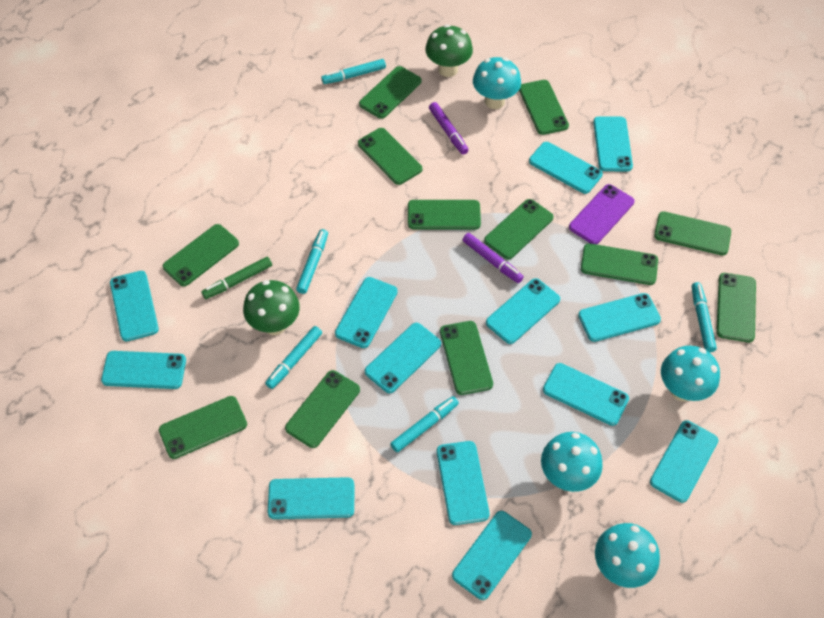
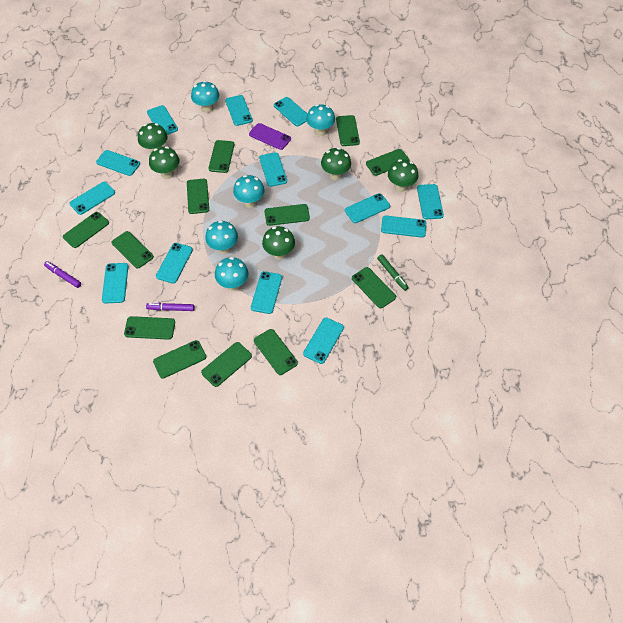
green mushroom: [243,280,300,336] [425,24,473,77] = 2 -> [138,123,168,153] [149,146,180,179] [262,226,295,260] [321,147,351,180] [388,159,418,192] = 5
turquoise marker: [265,326,322,389] [296,229,328,294] [321,59,386,84] [390,396,459,452] [692,282,717,352] = 5 -> none = 0
turquoise mushroom: [473,57,521,109] [541,432,603,492] [595,523,660,588] [661,346,720,401] = 4 -> [191,81,219,113] [205,220,238,254] [215,257,248,291] [233,175,265,208] [306,104,335,136] = 5

